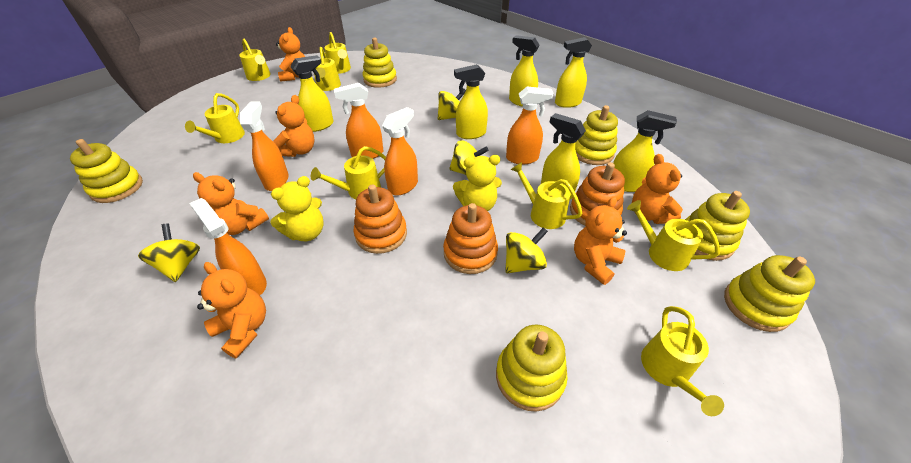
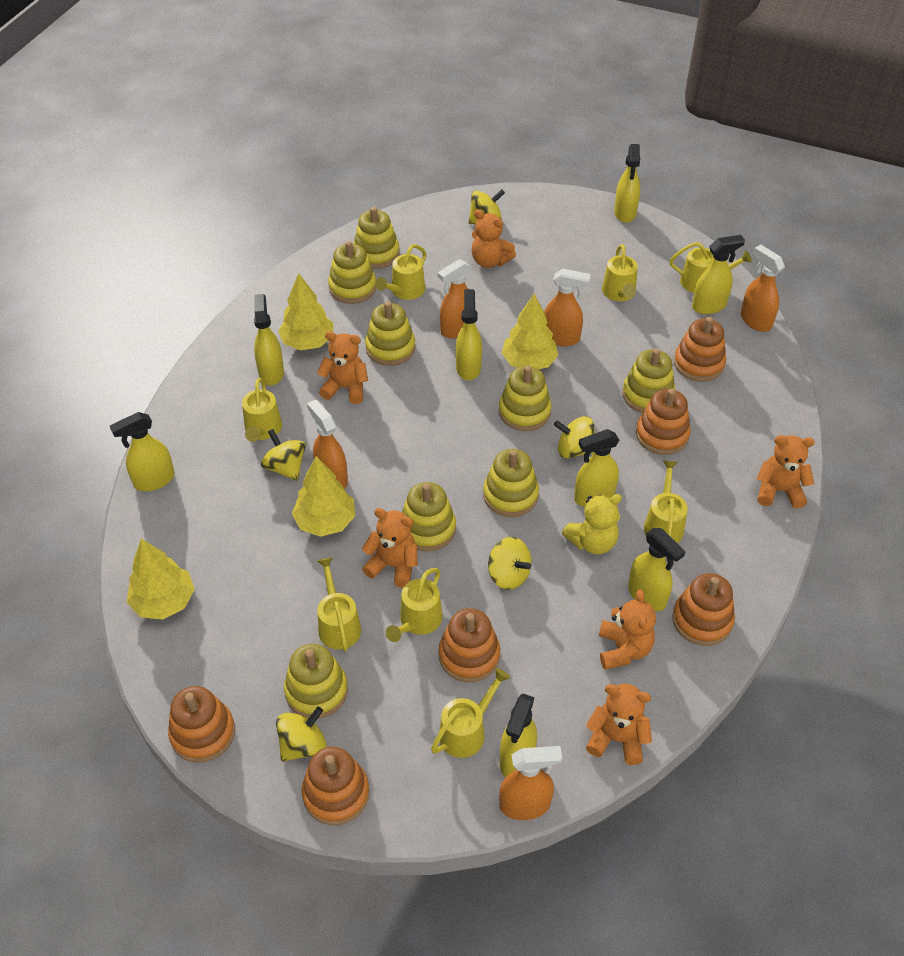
orange stacking toy: [353,184,407,254] [443,203,498,274] [570,162,625,226] = 3 -> [168,686,235,763] [302,747,369,825] [439,608,500,682] [636,389,691,455] [672,573,735,646] [674,317,726,382] = 6
yellow spinning top: [138,224,200,282] [438,89,466,120] [449,140,488,175] [505,227,548,273] = 4 -> [261,429,306,481] [276,707,327,762] [469,189,505,224] [488,537,531,590] [554,416,595,459] = 5
yellow spray bottle: [290,55,334,132] [454,64,488,139] [509,35,540,107] [541,113,586,199] [555,37,592,108] [613,110,677,192] = 6 -> [110,412,175,491] [254,294,284,385] [456,289,482,380] [500,694,537,777] [574,429,619,507] [614,144,640,223] [628,528,685,611] [692,235,745,314] = 8
yellow stacking toy: [70,139,143,203] [363,38,397,88] [496,325,567,412] [575,105,618,165] [685,191,750,261] [724,255,815,332] = 6 -> [284,644,348,719] [328,241,376,304] [354,207,399,269] [365,301,415,366] [402,482,456,552] [483,449,539,517] [499,365,552,431] [622,349,675,413] = 8
yellow teddy bear: [271,176,324,241] [453,155,502,211] = 2 -> [562,494,622,555] = 1
yellow tree: none = 0 -> [127,539,195,620] [278,273,333,350] [292,456,355,537] [502,294,558,369] = 4

